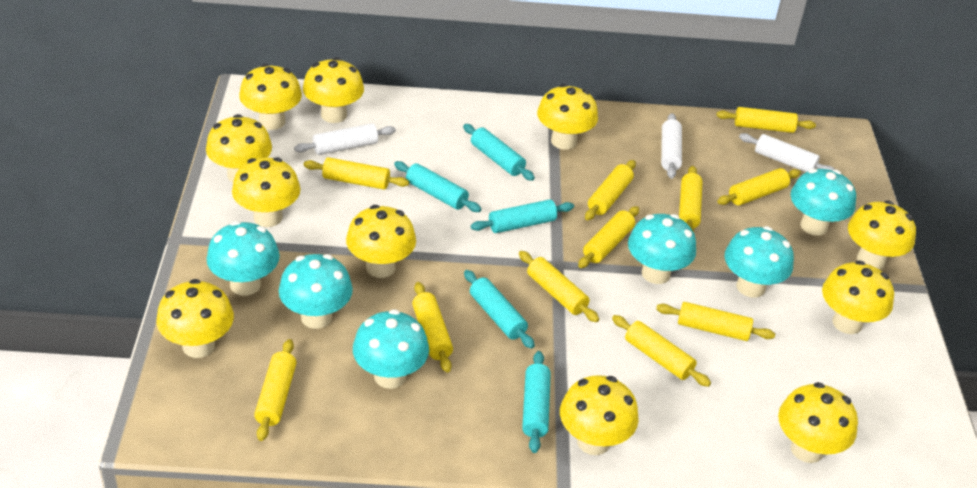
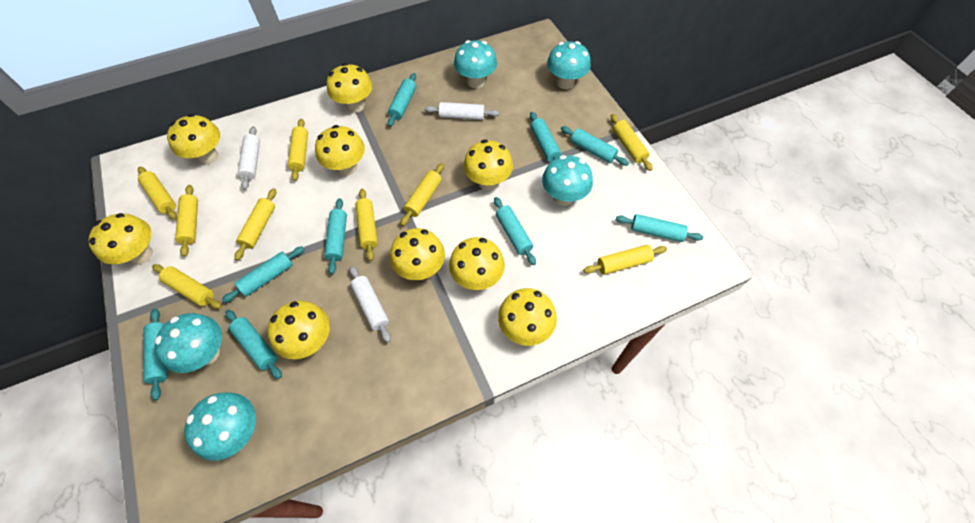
turquoise mushroom: [207,221,280,296] [279,254,353,329] [353,309,429,389] [628,214,696,284] [725,226,794,298] [790,169,856,236] = 6 -> [155,313,222,373] [184,393,256,461] [454,40,497,88] [542,155,593,206] [547,41,591,89] = 5
turquoise rolling pin: [394,161,481,212] [463,124,535,181] [464,270,535,349] [471,199,574,233] [522,351,551,453] = 5 -> [143,308,168,401] [222,246,304,303] [226,310,282,379] [324,198,347,274] [388,73,416,127] [494,197,536,265] [530,112,561,162] [561,126,629,166] [616,214,703,242] = 9
yellow mushroom: [156,279,234,358] [206,114,272,182] [232,157,301,227] [239,64,302,130] [303,57,364,123] [346,205,416,278] [537,84,598,150] [560,375,639,455] [778,382,858,463] [822,260,894,334] [848,201,916,269] = 11 -> [89,213,153,265] [167,114,220,165] [267,301,330,359] [315,125,365,176] [327,63,372,113] [390,228,445,280] [449,237,505,290] [464,139,513,190] [498,288,557,346] = 9
yellow rolling pin: [254,339,297,441] [304,157,409,190] [412,282,453,373] [519,251,599,322] [578,206,639,268] [585,160,636,221] [612,315,711,387] [656,302,775,341] [679,166,703,232] [716,107,816,133] [717,168,801,205] = 11 -> [138,166,177,220] [152,264,222,309] [175,185,198,257] [234,188,276,261] [288,119,308,181] [355,189,378,261] [401,163,444,226] [584,245,667,275] [611,114,653,171] = 9

